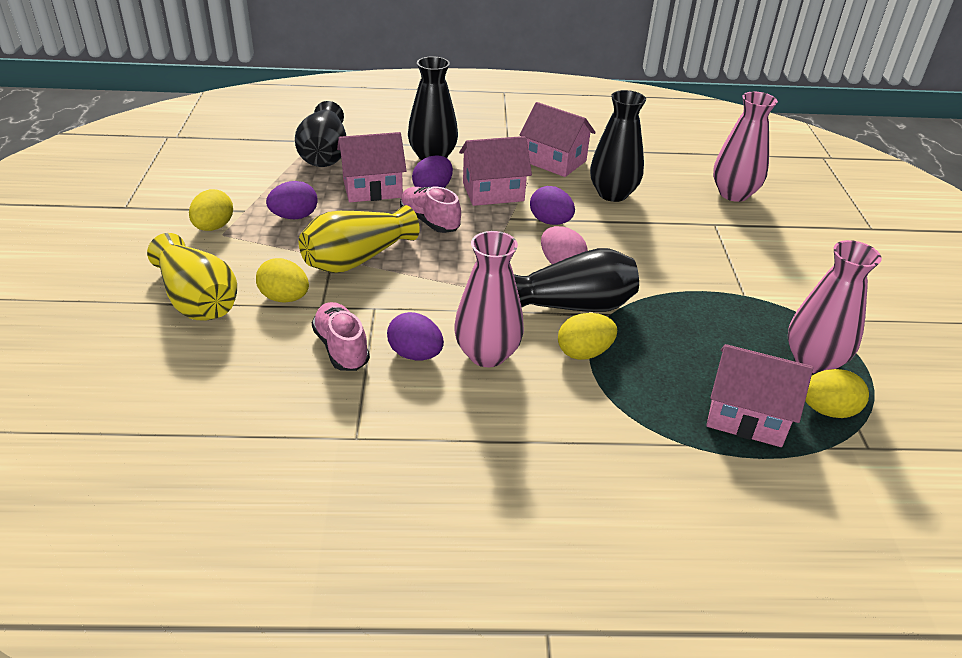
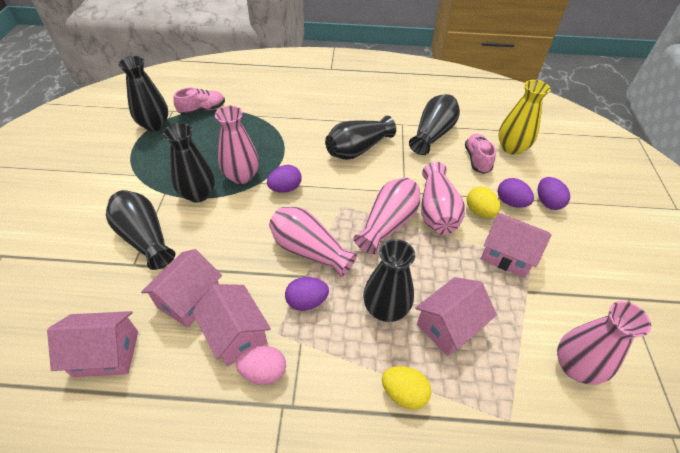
black vase: [295,101,346,167] [408,56,458,160] [514,248,639,312] [590,90,646,202] = 4 -> [106,190,175,270] [118,56,168,131] [163,123,215,203] [325,116,396,160] [363,239,415,322] [409,94,460,155] = 6
pink house: [337,132,407,202] [459,136,532,206] [520,102,596,177] [706,344,813,447] = 4 -> [47,311,138,377] [141,249,222,328] [192,284,271,367] [415,277,497,356] [481,213,552,278] = 5
pink vase: [454,231,524,367] [713,92,778,202] [788,240,882,374] = 3 -> [215,106,259,184] [269,207,357,277] [354,177,420,254] [421,162,465,234] [557,301,651,385] = 5
yellow egg: [189,189,233,231] [256,258,309,303] [558,313,617,360] [805,369,869,418] = 4 -> [382,366,431,409] [467,187,500,218] = 2
yellow vase: [147,233,237,320] [299,205,420,273] = 2 -> [498,80,551,155] = 1

